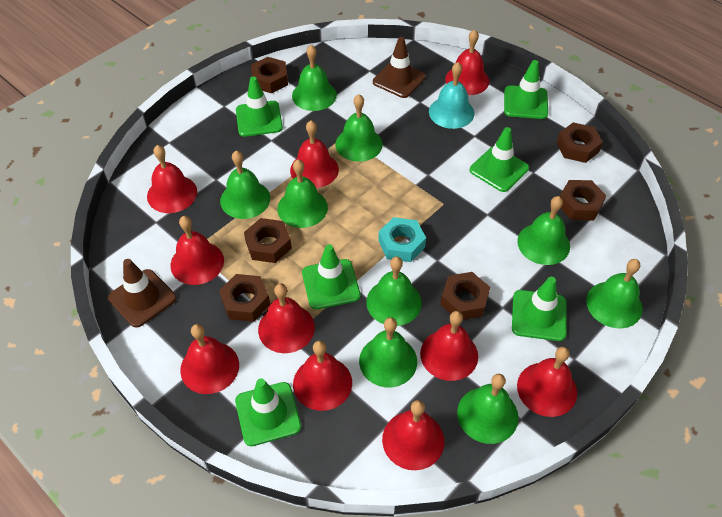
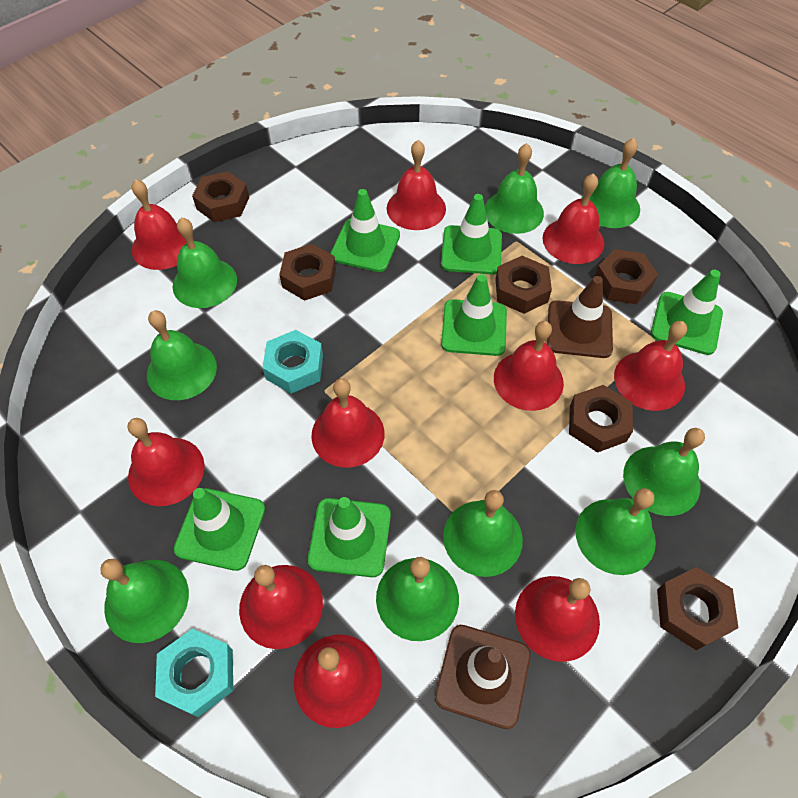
turquoise bell: [429,62,474,129] = 1 -> none = 0
turquoise nut: [378,217,426,262] = 1 -> [155,629,233,717] [262,330,323,394] = 2

